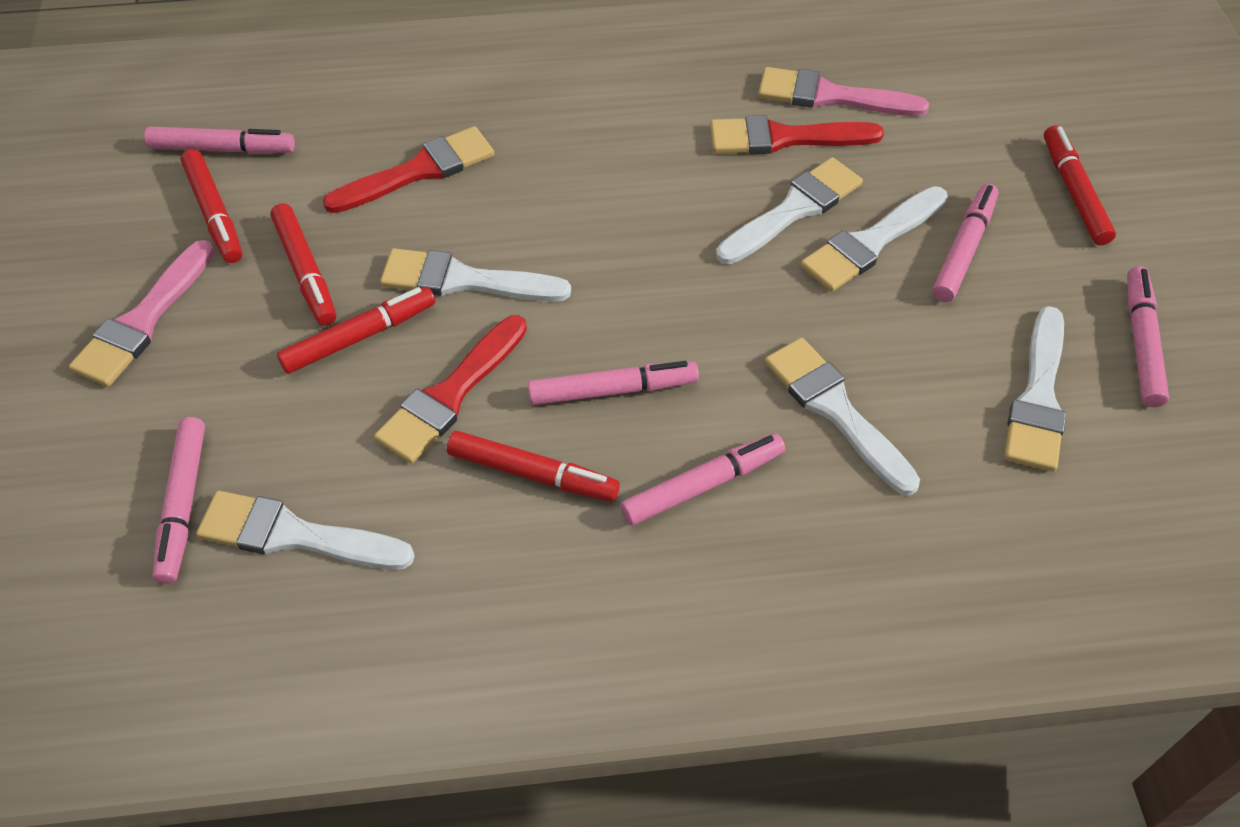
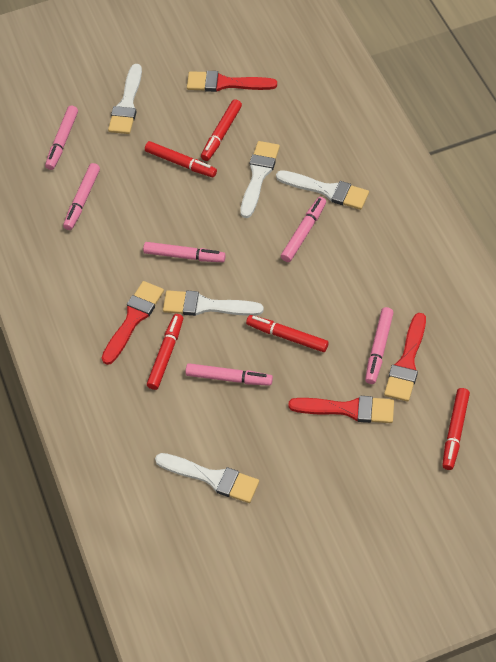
pink brush: [69,240,215,387] [758,67,929,116] = 2 -> none = 0
red brush: [323,126,494,213] [374,315,527,463] [710,115,884,154] = 3 -> [102,281,164,365] [187,71,277,92] [288,396,394,423] [384,313,426,402] = 4
white brush: [196,491,415,569] [380,248,571,301] [716,157,863,265] [765,338,920,495] [800,186,948,292] [1004,306,1066,471] = 6 -> [108,64,142,134] [155,453,259,503] [163,290,264,316] [240,141,280,218] [276,170,369,210] = 5

